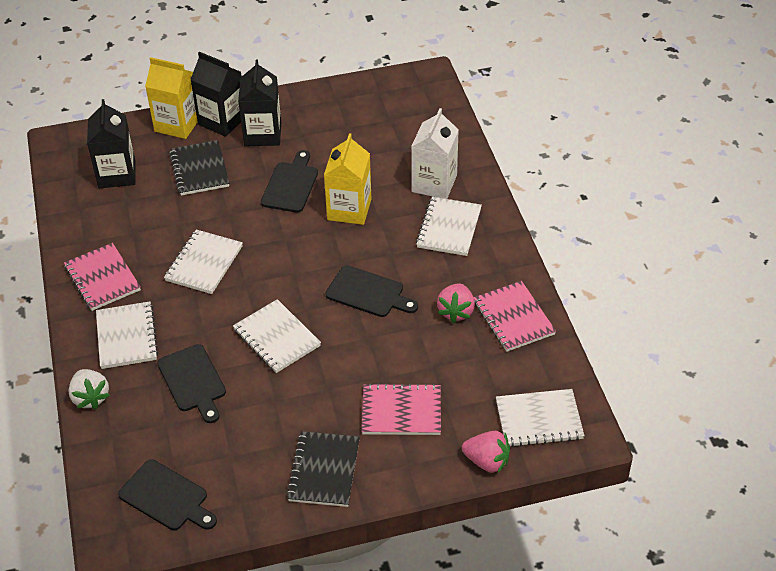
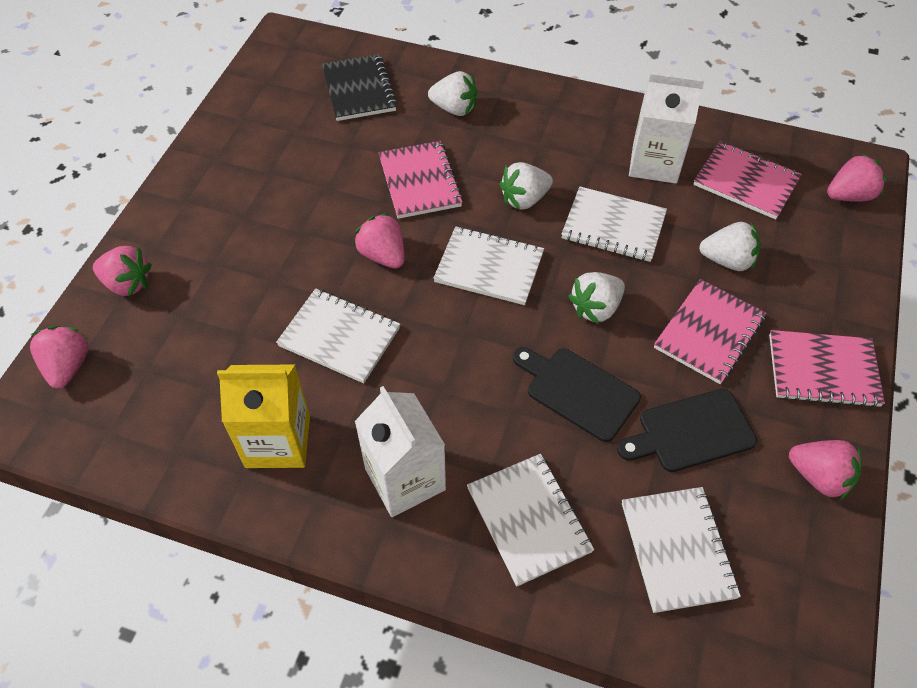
black carton: [87,99,136,188] [190,52,242,137] [238,59,281,146] = 3 -> none = 0
black cutting board: [118,460,217,530] [157,344,226,423] [261,150,318,213] [326,265,418,317] = 4 -> [513,347,641,442] [617,389,757,472] = 2
black notebook: [169,140,229,196] [286,431,360,507] = 2 -> [322,54,397,121] = 1
pink notebook: [64,243,141,311] [362,383,441,435] [474,281,556,352] = 3 -> [378,141,463,219] [654,279,766,384] [693,141,802,220] [769,330,885,408] = 4
pink strawberry: [437,283,475,323] [462,431,510,473] = 2 -> [30,326,89,389] [93,246,152,297] [354,213,405,269] [789,440,862,501] [827,154,887,202] = 5
white carton: [411,108,459,199] = 1 -> [355,386,446,517] [629,72,704,184] = 2
white strawberry: [69,369,110,409] = 1 -> [428,71,477,116] [499,162,553,210] [568,272,625,324] [699,222,760,271] = 4
yellow carton: [145,57,197,139] [324,133,371,225] = 2 -> [217,365,310,468] = 1

